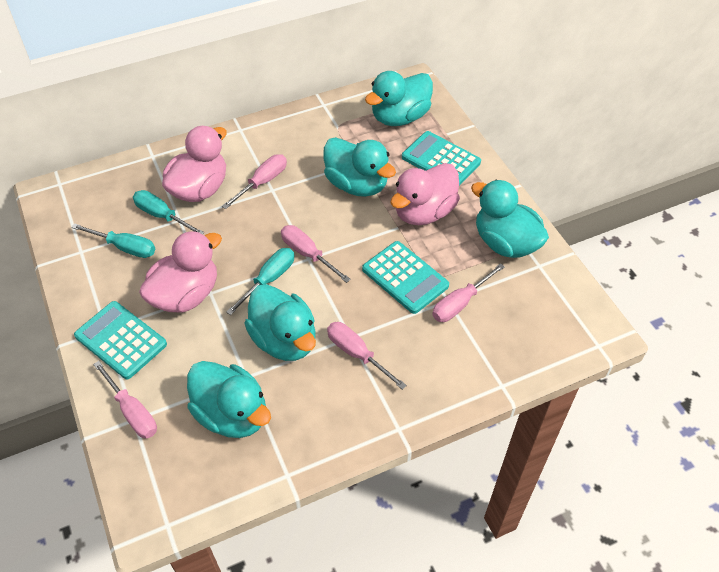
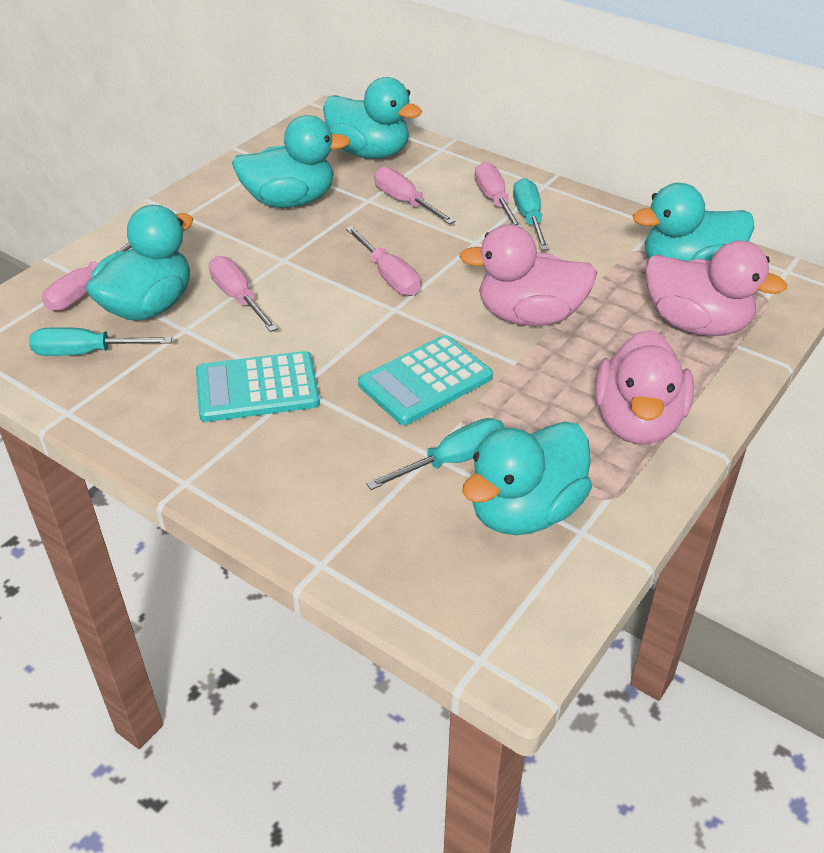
turquoise calculator: [74,301,167,379] [362,241,449,314] [402,131,481,186] = 3 -> [196,351,320,422] [358,335,493,425] = 2

